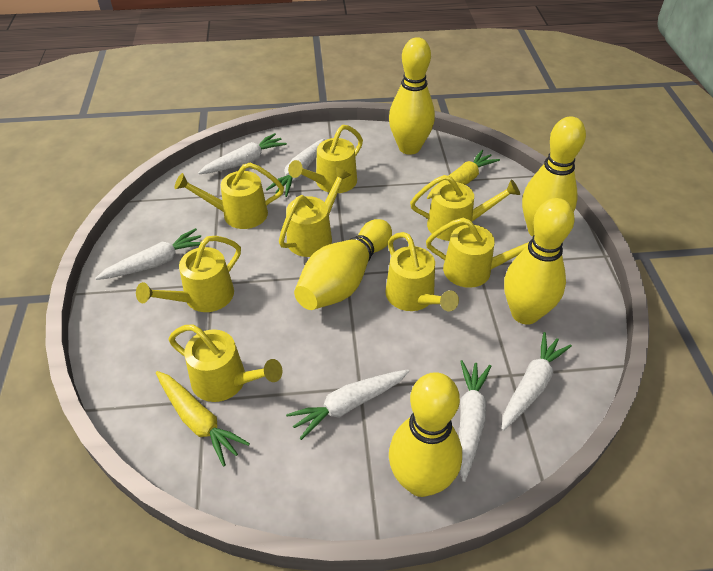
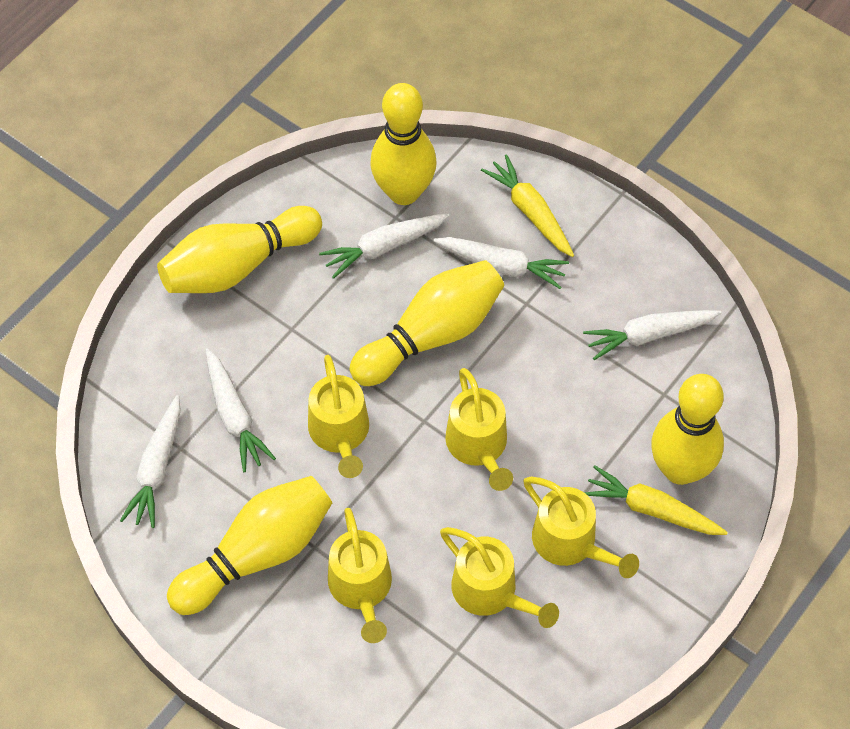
white carrot: [95,228,201,280] [198,133,287,174] [266,139,325,197] [286,370,409,440] [459,360,491,482] [502,332,572,431] = 6 -> [120,395,181,528] [205,349,276,472] [319,213,450,279] [433,237,569,289] [583,310,721,360] = 5
yellow watering can: [136,236,241,312] [169,324,282,402] [175,163,284,229] [279,167,351,257] [288,125,363,193] [385,232,459,311] [410,175,520,241] [426,218,529,288] = 8 -> [308,355,369,478] [328,508,392,643] [440,527,559,628] [445,368,513,491] [523,477,639,578] = 5

